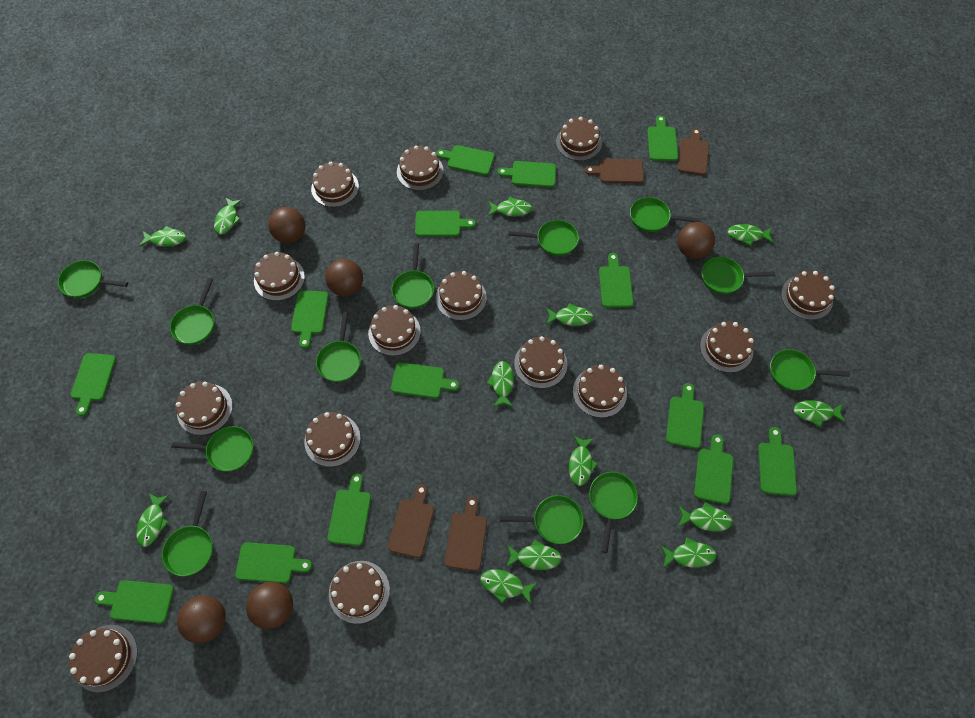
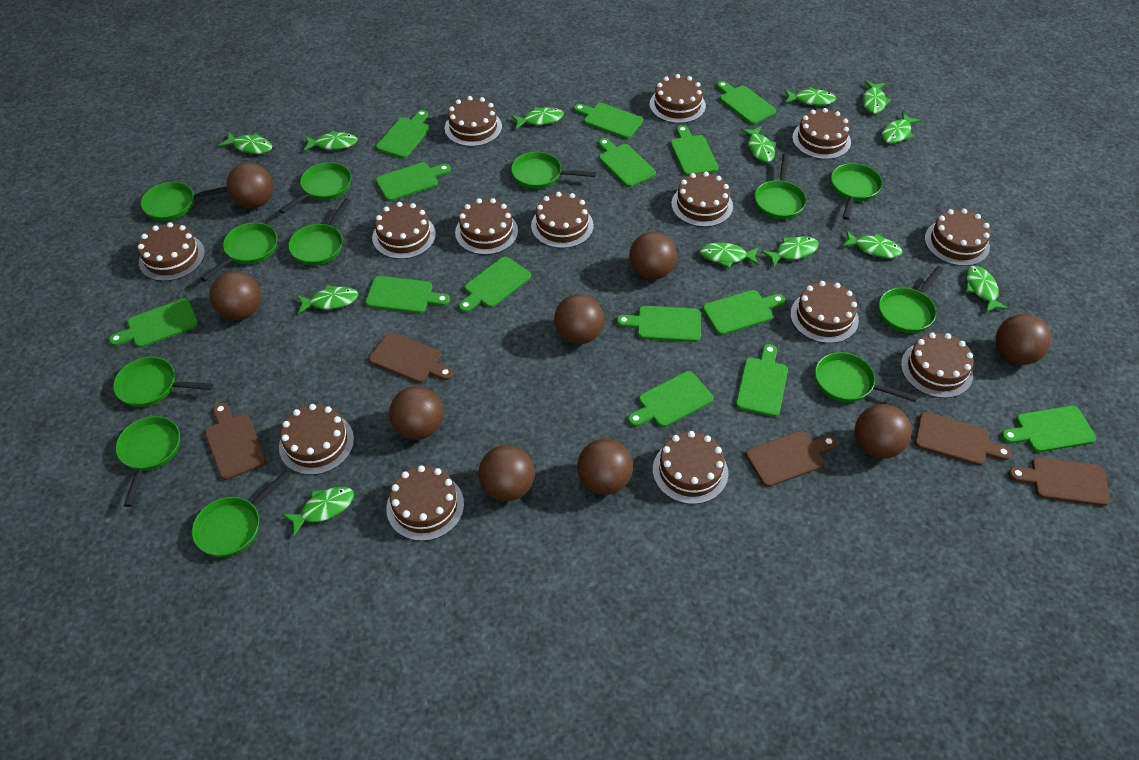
brown ball: [177,595,226,644] [246,582,293,629] [268,207,305,243] [325,259,363,296] [678,222,715,259] = 5 -> [209,271,261,320] [226,163,273,208] [389,386,444,440] [479,445,535,501] [554,294,604,344] [577,439,633,495] [629,232,677,280] [855,404,912,459] [996,314,1051,365] = 9
brown cutting board: [388,484,434,558] [444,497,487,571] [585,159,644,183] [678,128,709,175] = 4 -> [205,403,266,480] [369,332,453,383] [746,431,837,487] [915,412,1012,466] [1009,457,1110,506] = 5

